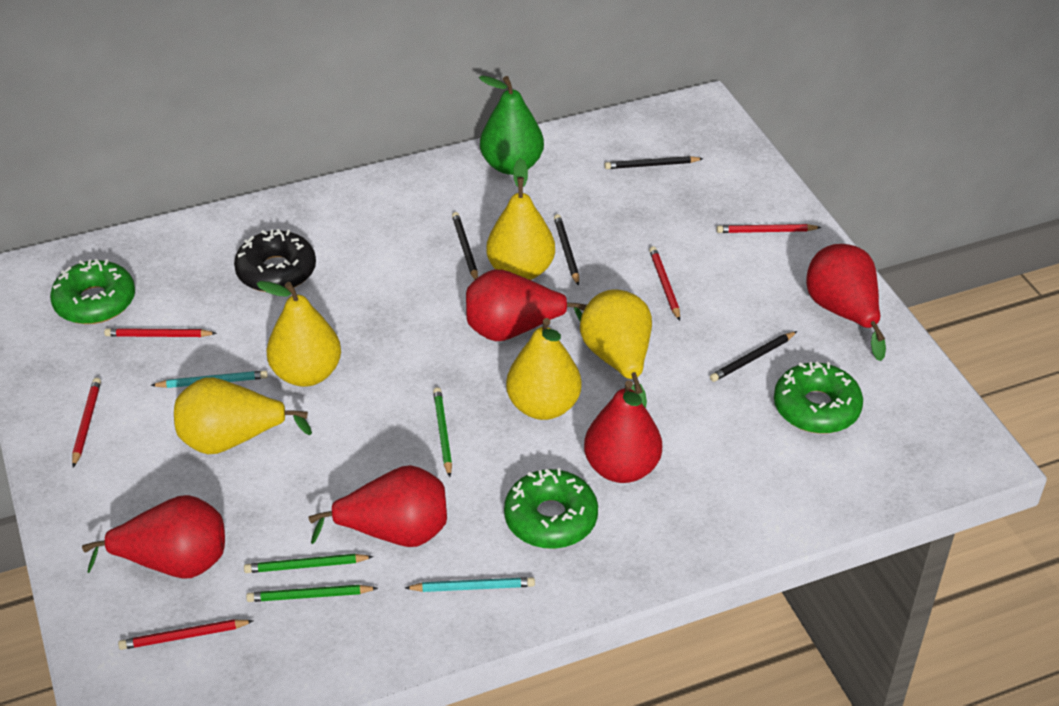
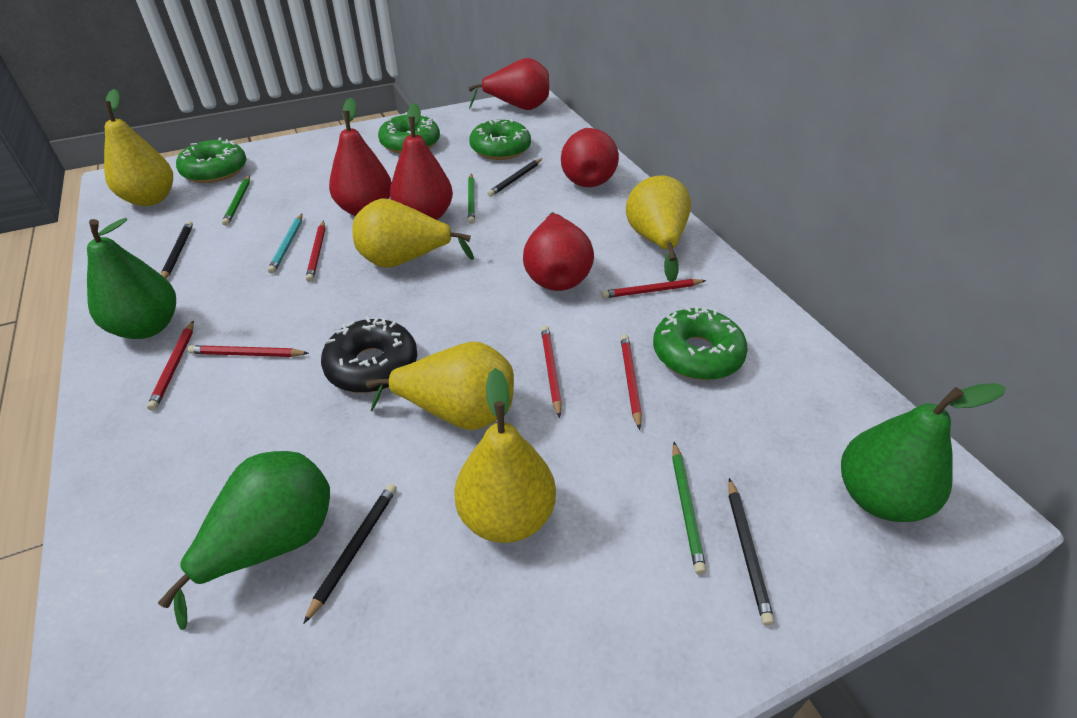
green donut: [50,259,135,324] [504,468,598,549] [774,361,863,434] = 3 -> [176,138,247,183] [378,112,440,154] [469,119,531,160] [653,306,748,380] = 4
green pear: [479,76,544,175] = 1 -> [87,218,176,339] [158,451,330,630] [841,383,1005,522] = 3
red pencil: [72,378,101,467] [104,328,217,337] [118,619,253,650] [649,246,680,321] [717,224,822,233] = 5 -> [147,321,194,411] [188,345,309,357] [306,221,325,282] [541,326,562,418] [601,279,706,298] [620,334,642,430] = 6
turquoise pencil: [150,370,268,388] [405,577,535,592] = 2 -> [268,214,302,274] = 1

